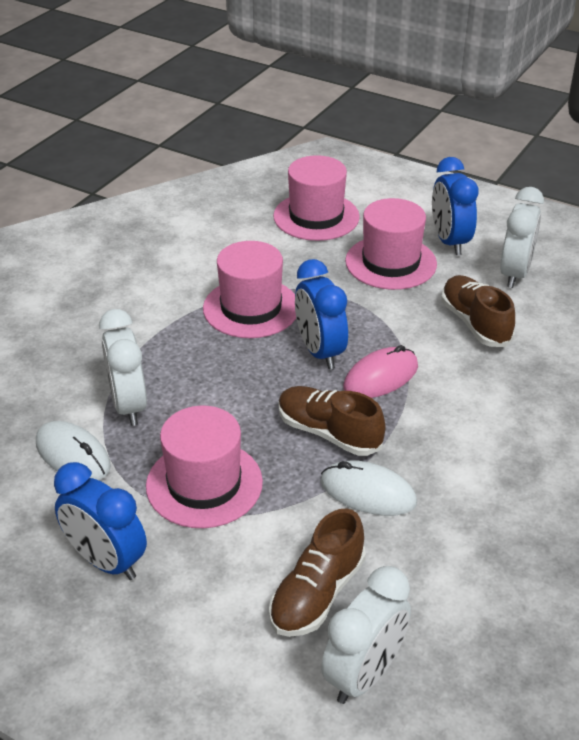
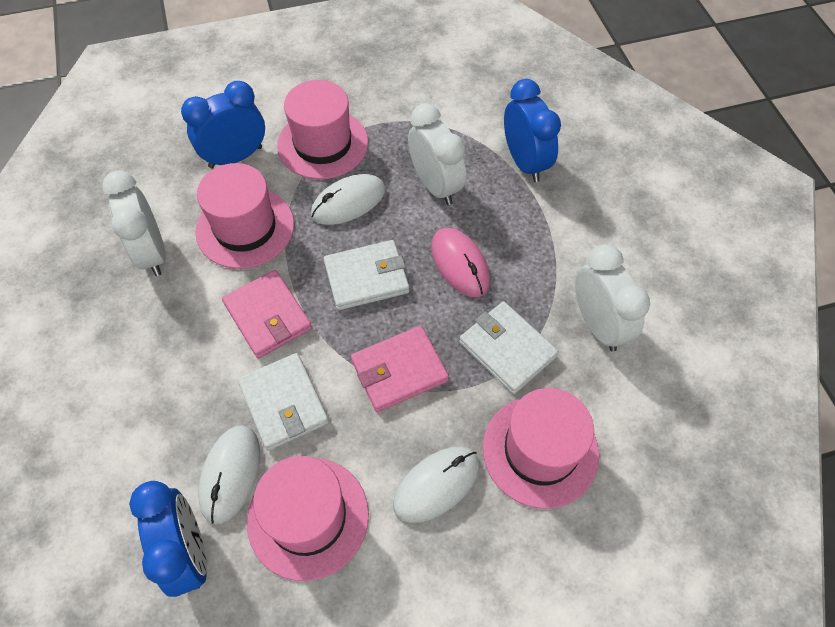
brown shoe: [269,509,366,637] [279,386,386,456] [441,275,515,347] = 3 -> none = 0
pink wallet: none = 0 -> [222,270,312,359] [351,326,449,412] = 2
white mouse: [36,421,111,480] [320,461,417,516] = 2 -> [198,425,260,524] [311,174,385,225] [393,447,480,523] = 3
white wallet: none = 0 -> [238,353,329,451] [324,240,409,310] [459,301,559,394] = 3

